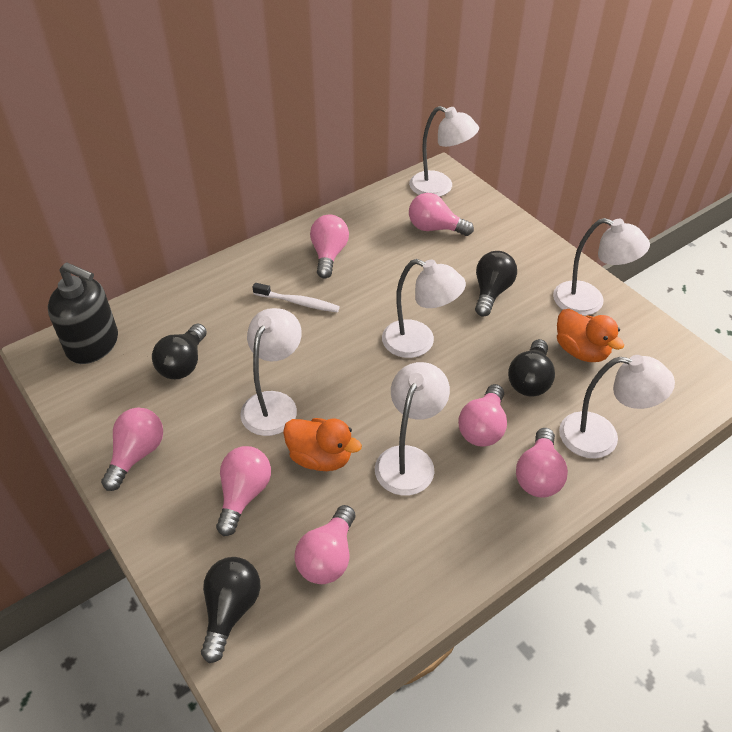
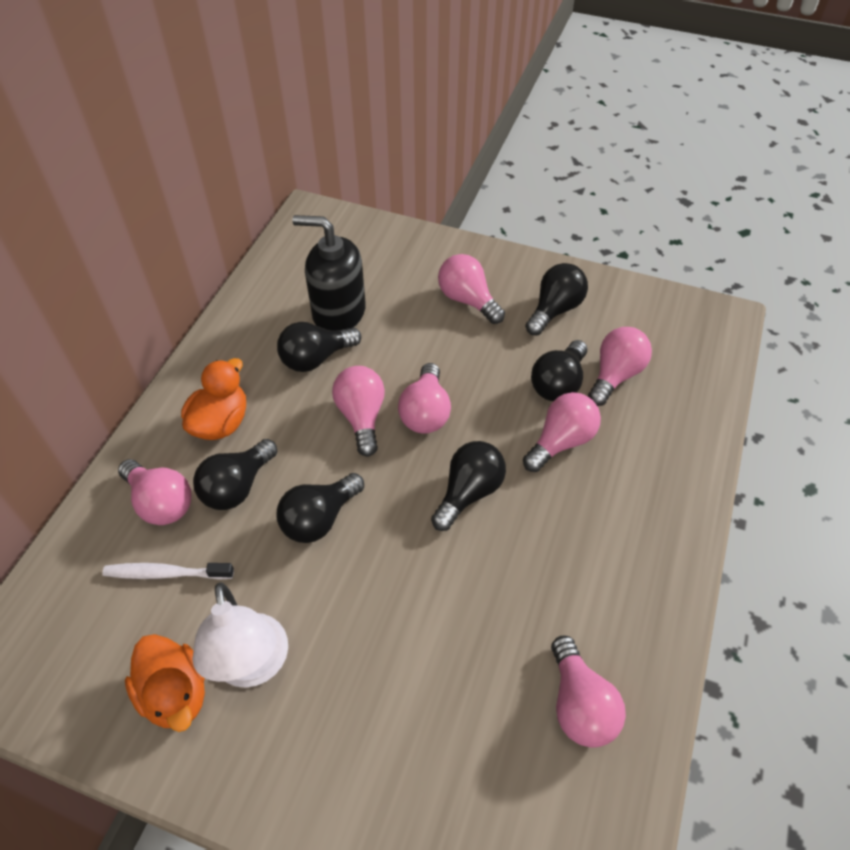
black light bulb: [152,324,207,379] [201,557,261,663] [475,251,517,317] [508,339,555,396] = 4 -> [193,439,278,510] [277,322,361,372] [277,473,364,543] [431,441,506,531] [525,263,588,335] [531,340,587,401] = 6
white lamp: [240,308,302,436] [375,362,450,496] [382,259,466,358] [409,106,479,197] [553,218,650,316] [559,355,675,458] = 6 -> [192,583,288,688] = 1

